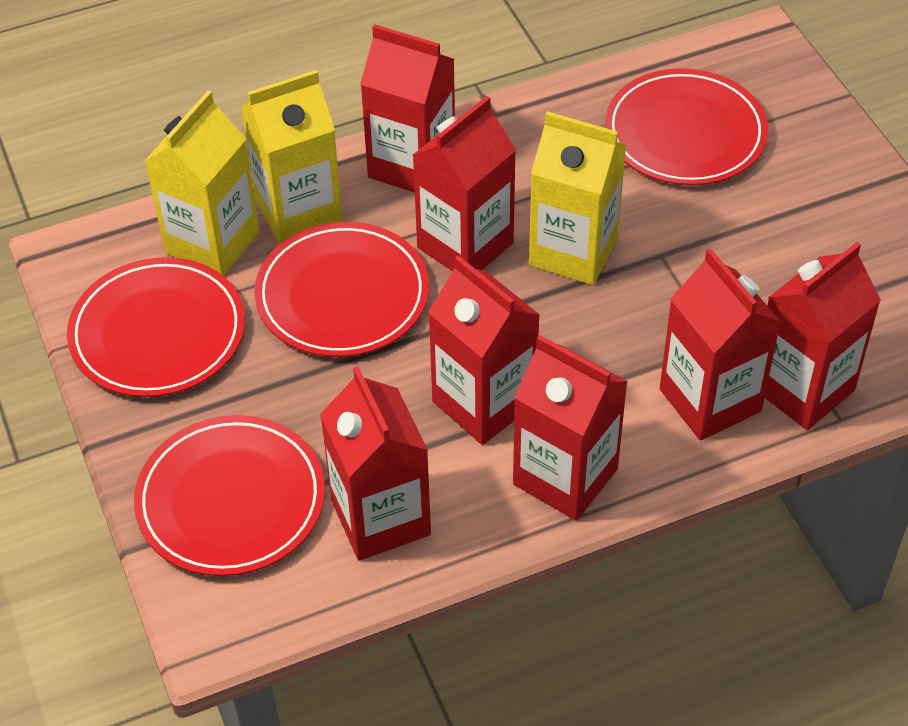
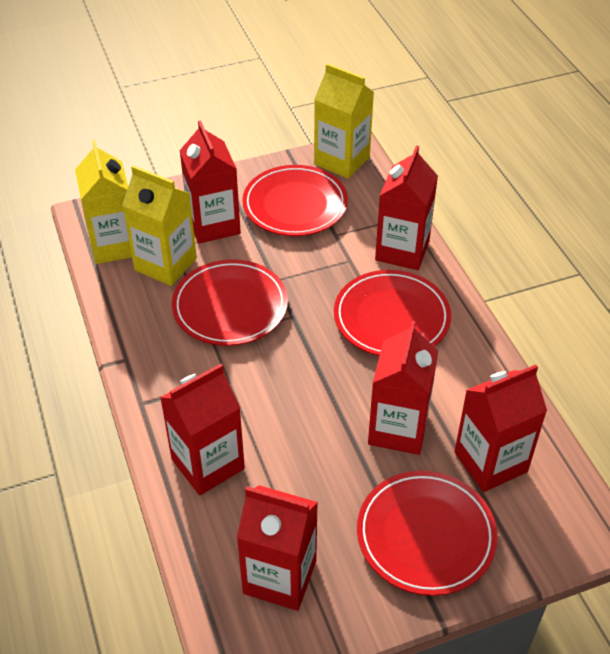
red carton: [320,367,431,560] [360,24,455,193] [413,96,516,271] [428,255,540,445] [513,335,628,521] [660,248,781,440] [765,242,881,430] = 7 -> [160,364,245,495] [180,120,241,243] [237,485,318,611] [368,321,438,455] [375,145,438,270] [454,365,547,492] = 6

